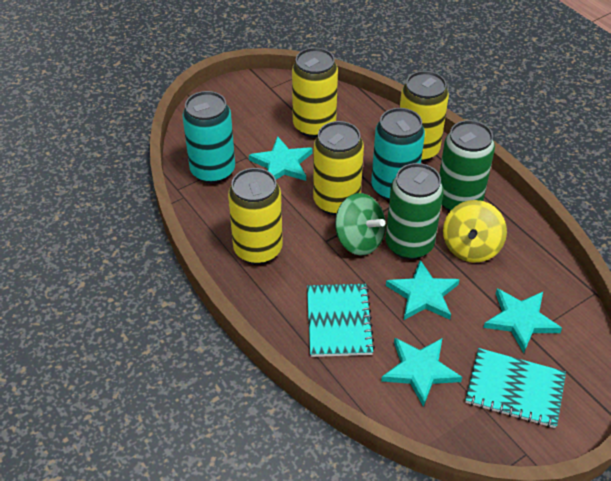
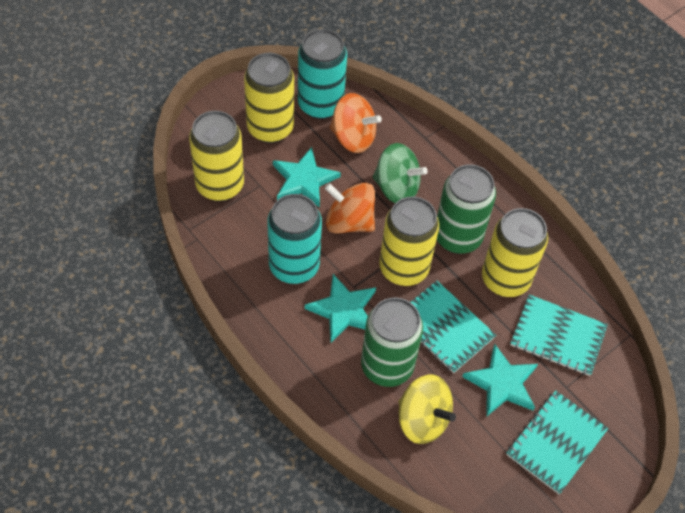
orange spinning top: none = 0 -> [325,183,375,234] [330,93,382,153] = 2
turquoise notebook: [307,284,375,357] [465,348,566,428] = 2 -> [411,281,496,373] [506,390,608,494] [510,295,608,376] = 3
turquoise star: [249,136,313,181] [381,338,462,407] [386,260,460,320] [483,288,562,353] = 4 -> [273,147,341,208] [305,274,376,343] [462,344,538,417] = 3

